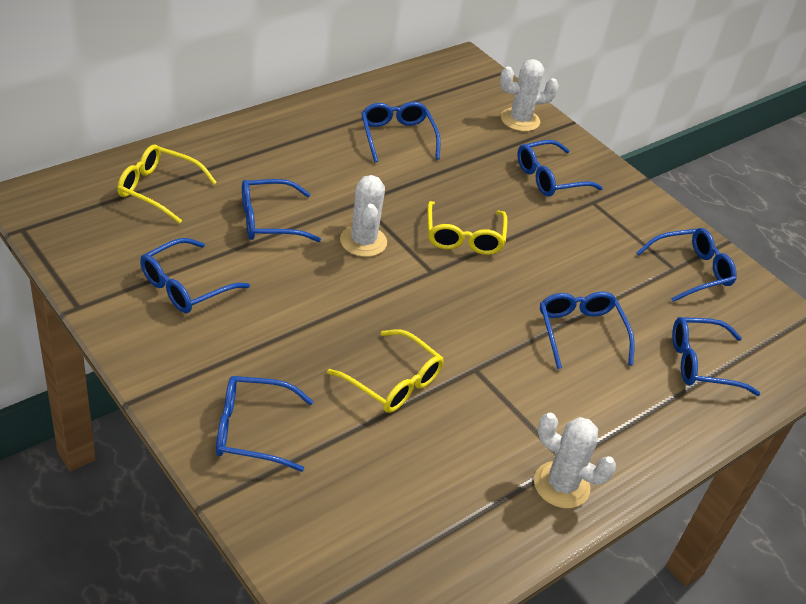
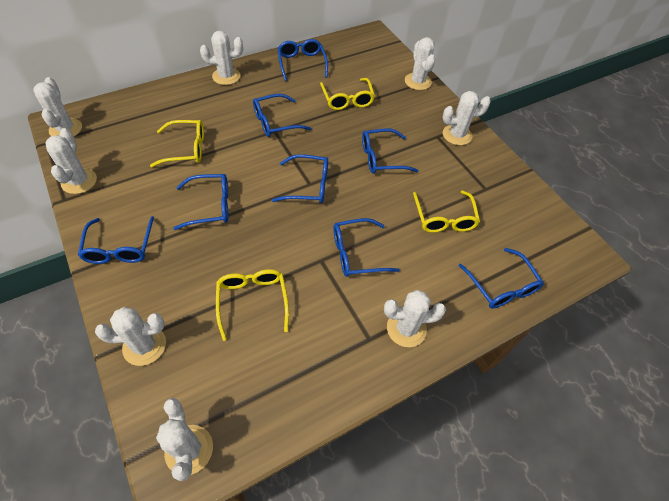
white cactus: [340,175,387,257] [500,59,559,132] [534,413,616,508] = 3 -> [33,77,82,136] [45,128,97,194] [95,307,166,366] [156,398,213,481] [200,31,243,85] [384,290,446,347] [405,37,435,90] [442,91,491,145] = 8
yellow glasses: [117,144,217,224] [327,329,444,413] [427,201,508,255] = 3 -> [150,120,204,167] [216,269,289,341] [320,78,375,110] [413,190,480,233] = 4

